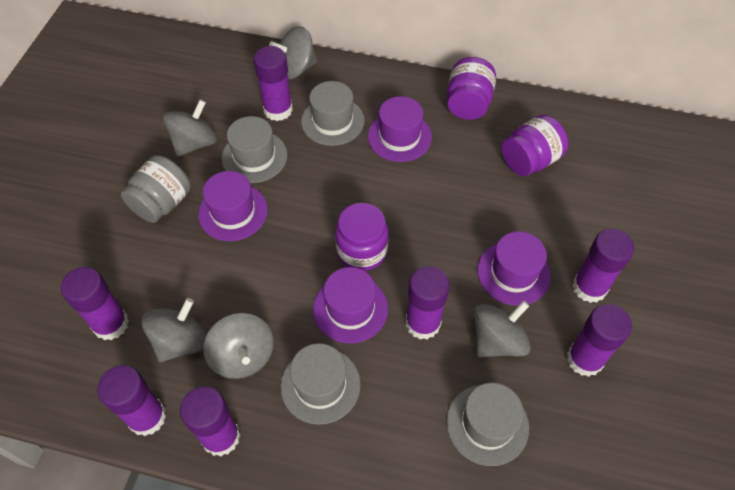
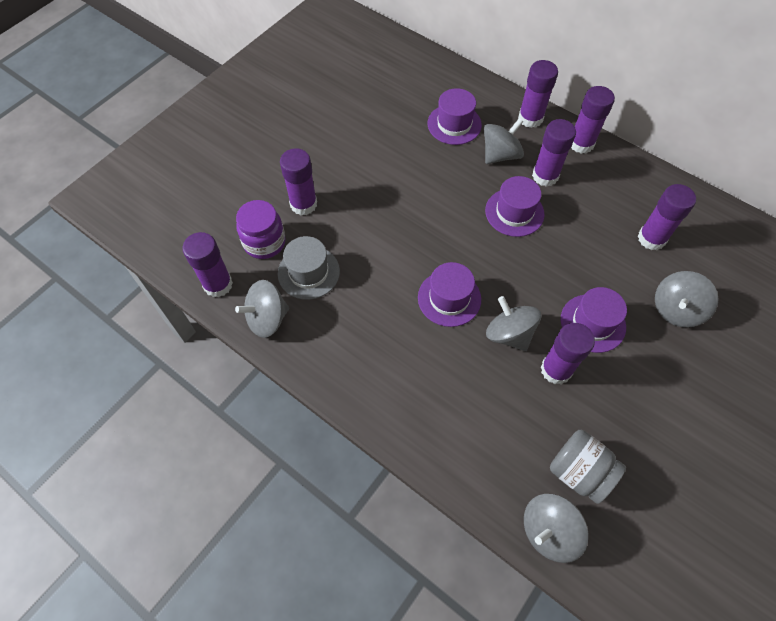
grey hat: [222,116,287,183] [281,343,361,425] [301,81,364,146] [446,383,529,466] = 4 -> [278,236,340,300] = 1
purple jar: [335,203,389,271] [447,57,496,120] [502,115,568,176] = 3 -> [236,200,286,259] = 1

